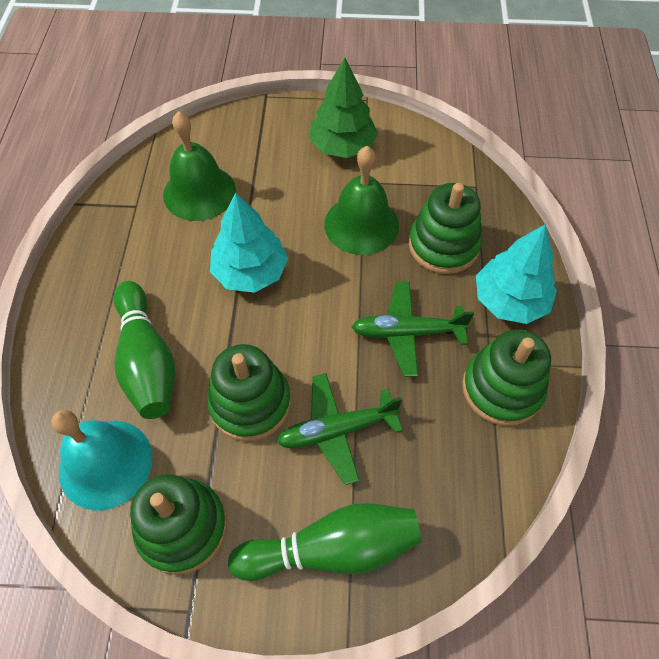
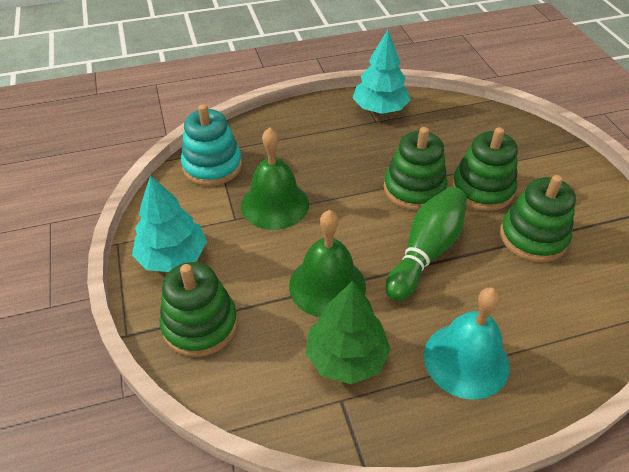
green bowling pin: [113,281,175,419] [228,503,422,581] = 2 -> [385,187,467,301] = 1
green plane: [276,373,403,485] [352,281,474,377] = 2 -> none = 0
turquoise stacking toy: none = 0 -> [181,104,242,186] = 1

